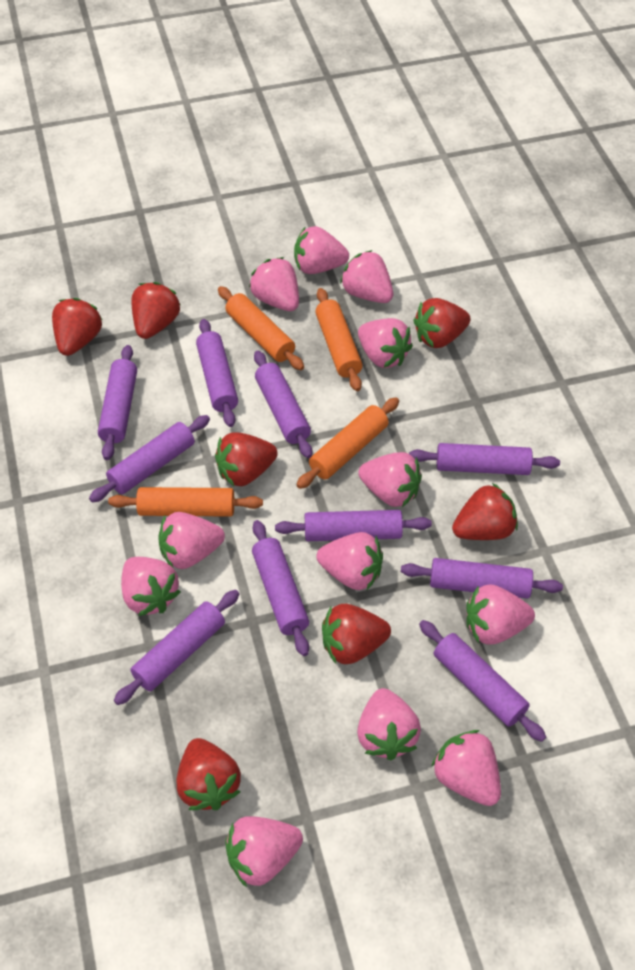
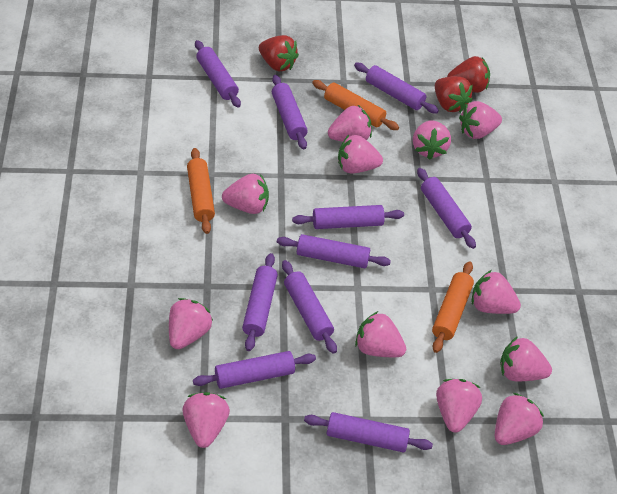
orange rolling pin: [108,487,263,517] [218,286,304,370] [296,397,399,489] [315,288,363,391] = 4 -> [187,148,215,234] [312,80,399,130] [432,261,474,353] = 3
red strawberry: [52,298,102,356] [131,282,180,339] [177,738,241,810] [215,432,278,486] [322,604,391,664] [413,298,471,348] [452,483,518,540] = 7 -> [259,35,299,71] [435,76,473,113] [447,56,490,93] = 3

